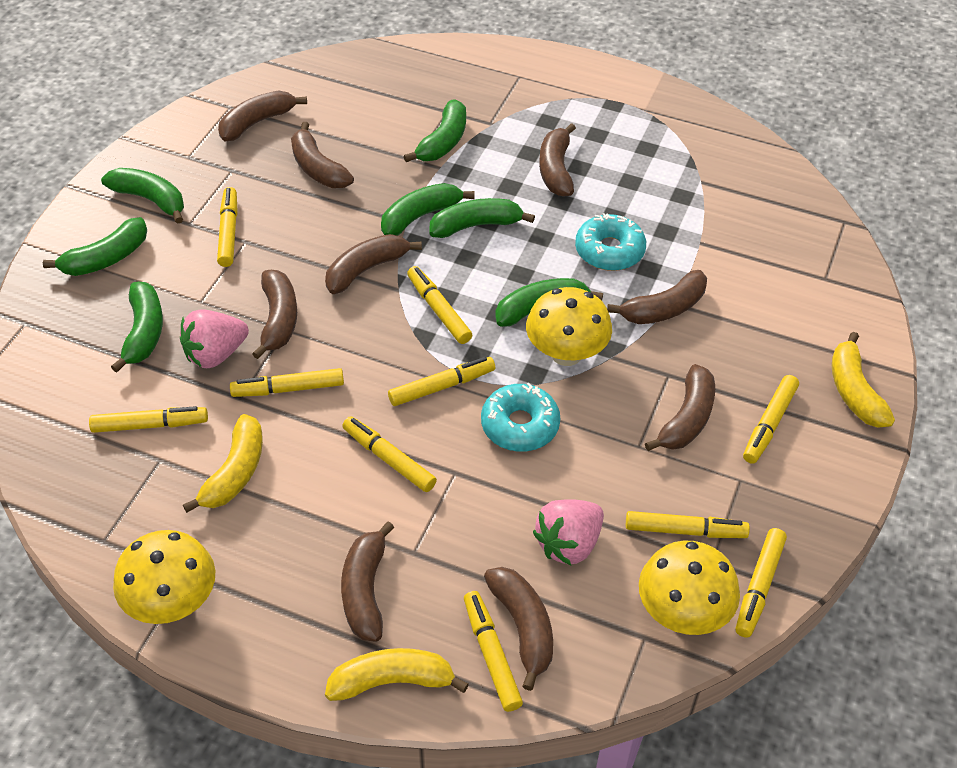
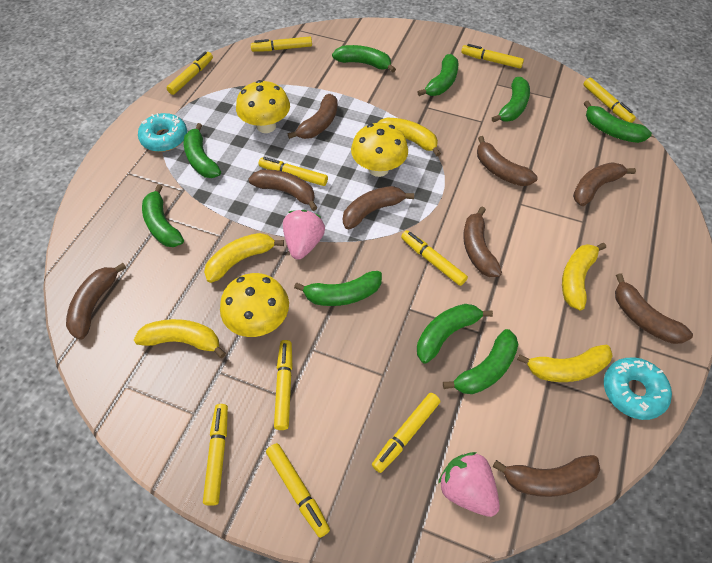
green banana: [43,217,147,276] [101,168,184,224] [111,282,163,373] [381,183,475,236] [404,99,466,162] [430,198,535,238] [495,278,603,327] = 7 -> [142,184,184,247] [184,123,221,178] [294,271,382,306] [332,45,396,73] [417,304,493,363] [418,54,458,96] [443,329,518,394] [492,77,530,122] [584,101,652,143] = 9
yellow banana: [183,414,263,513] [325,648,469,701] [832,332,895,428] = 3 -> [134,319,226,358] [204,233,284,283] [378,118,441,156] [517,344,613,382] [562,243,606,311] = 5

